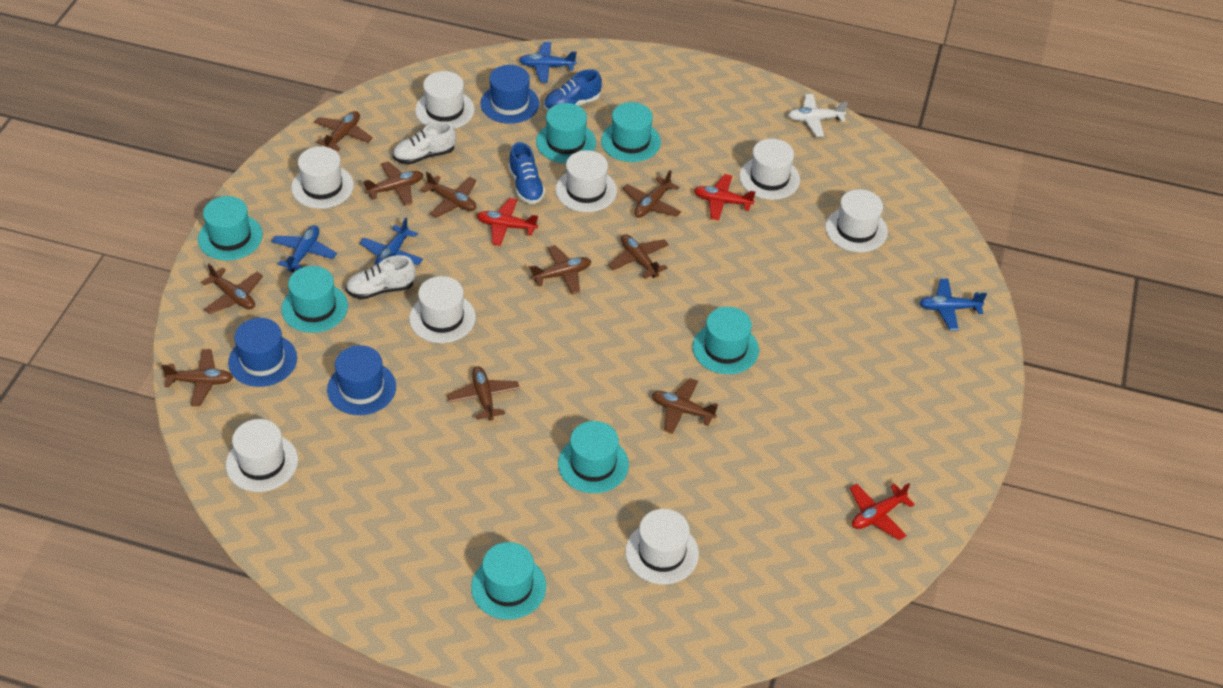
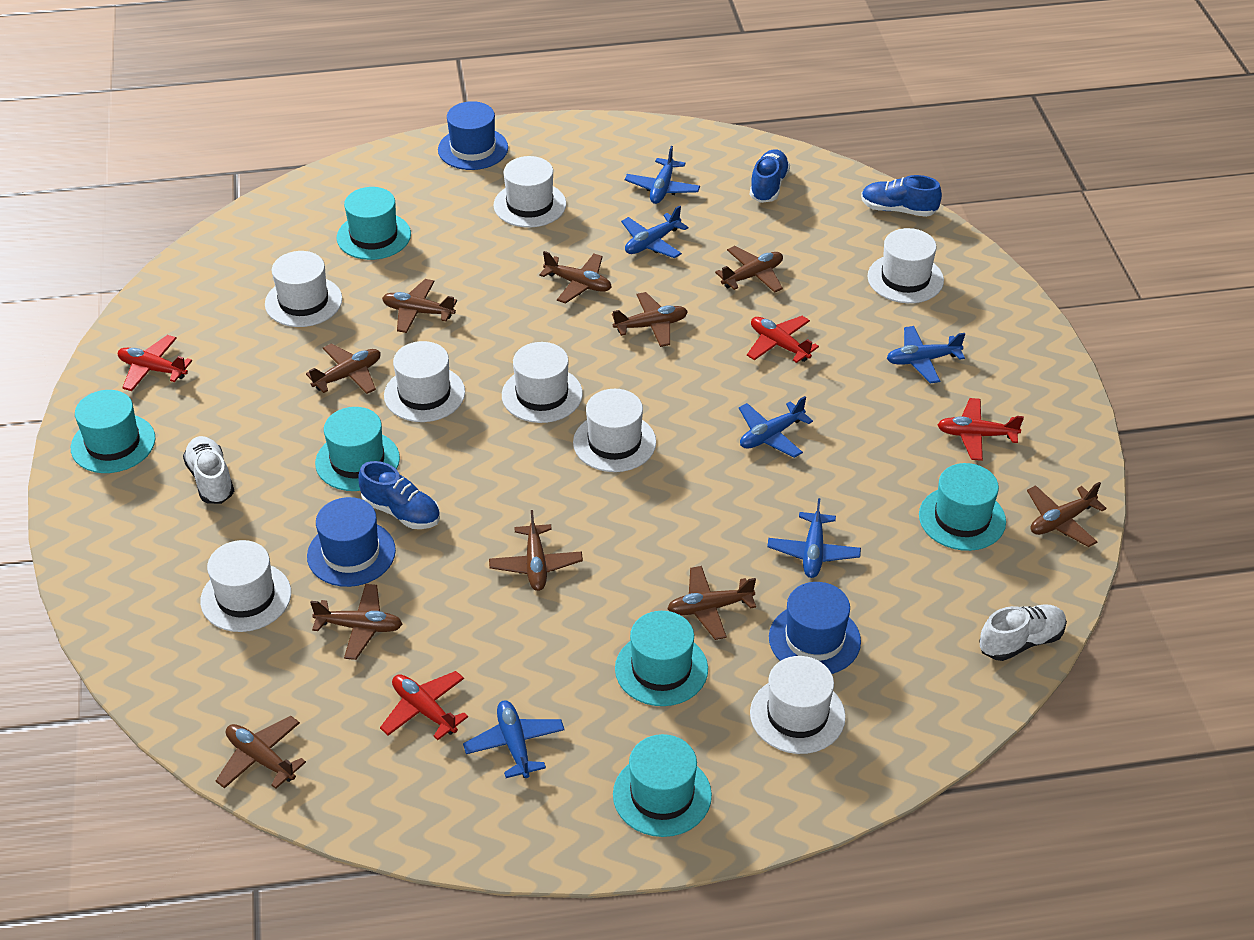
blue plane: [272,225,337,272] [360,217,423,265] [519,42,577,83] [920,278,987,330] = 4 -> [463,700,565,778] [621,205,688,258] [625,146,700,204] [739,396,813,458] [767,498,861,578] [887,326,965,384] = 6
blue shoe: [509,142,545,204] [544,69,602,111] = 2 -> [358,461,440,529] [750,150,790,203] [861,175,942,217] = 3
red plane: [477,198,538,246] [694,174,755,220] [850,483,915,541] = 3 -> [118,335,192,391] [380,671,468,740] [747,316,819,363] [938,398,1024,461] = 4
turquoise hat: [198,196,263,260] [281,266,348,333] [471,542,546,620] [536,103,596,163] [558,421,629,493] [601,102,661,162] [692,307,759,374] = 7 -> [71,390,155,473] [315,407,400,491] [337,187,411,260] [613,734,712,837] [615,611,708,706] [919,463,1006,551] = 6
white plane: [788,94,848,137] = 1 -> none = 0

